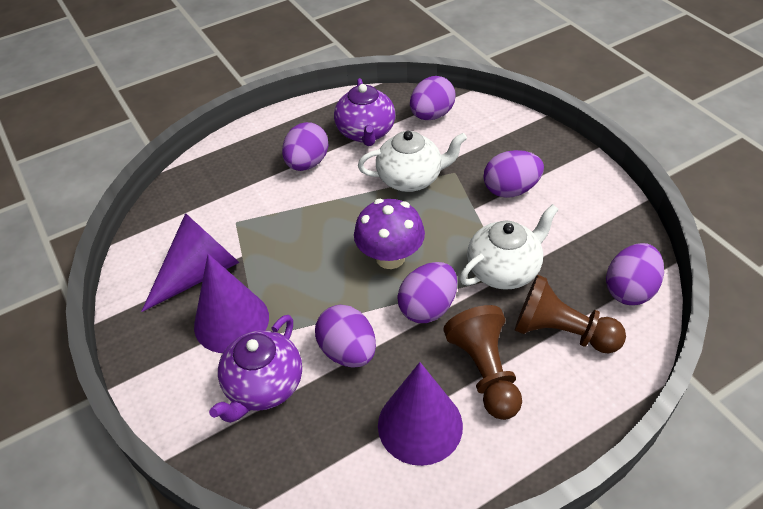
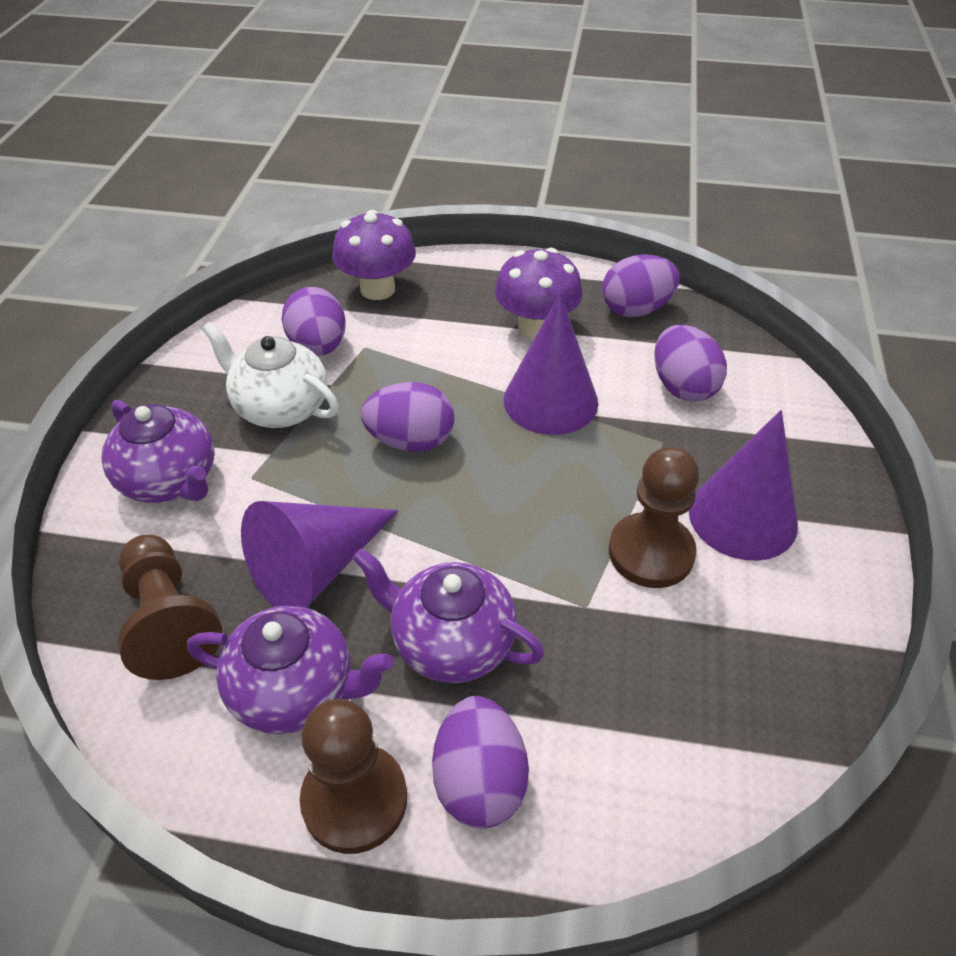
brown pawn: [443,305,522,420] [515,275,626,354] = 2 -> [118,535,222,680] [300,699,407,854] [609,447,699,588] = 3
purple egg: [282,122,328,171] [315,305,376,367] [397,262,457,323] [410,76,456,120] [483,150,544,198] [606,243,664,305] = 6 -> [282,287,346,356] [361,382,454,452] [432,696,529,828] [602,254,680,317] [654,325,727,402] = 5
purple mushroom: [354,199,425,269] = 1 -> [332,210,416,300] [495,248,582,340] = 2
purple teapot: [209,315,302,423] [334,78,395,146] = 2 -> [102,400,215,503] [187,606,394,734] [352,548,544,683] = 3
white teapot: [358,131,467,192] [460,204,559,290] = 2 -> [202,322,339,428] = 1

